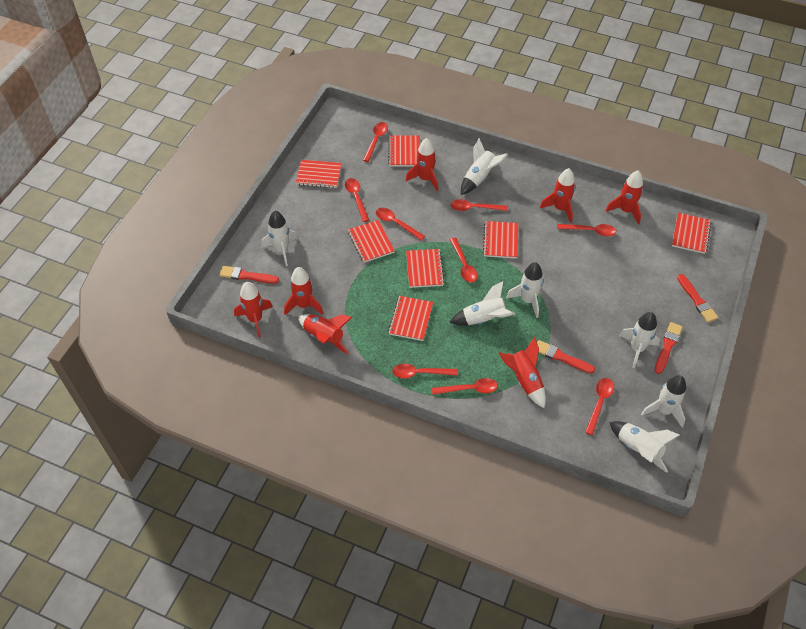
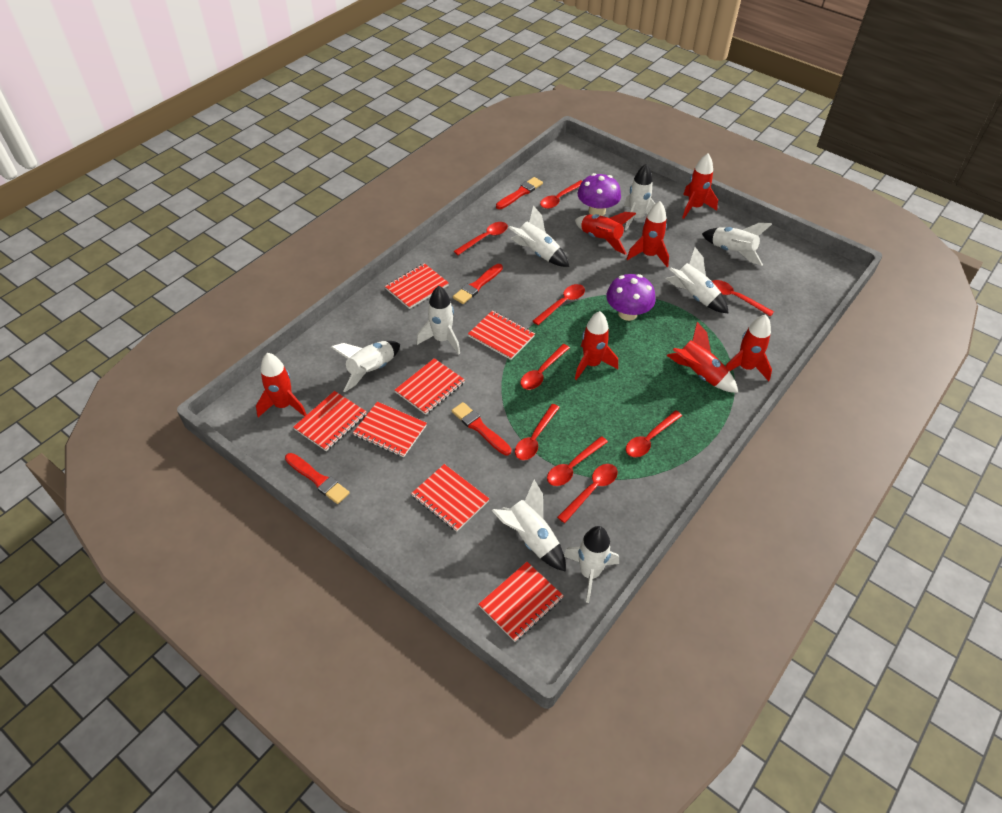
purple mushroom: none = 0 -> [578,173,621,216] [606,274,656,321] = 2
white rocket: [262,211,298,266] [449,281,516,325] [461,138,508,195] [506,262,543,318] [609,421,680,473] [619,312,660,368] [641,375,686,427] = 7 -> [331,341,400,392] [417,286,460,354] [491,480,566,572] [508,206,569,267] [564,526,619,603] [624,164,655,231] [666,247,729,314] [702,223,772,266] = 8

